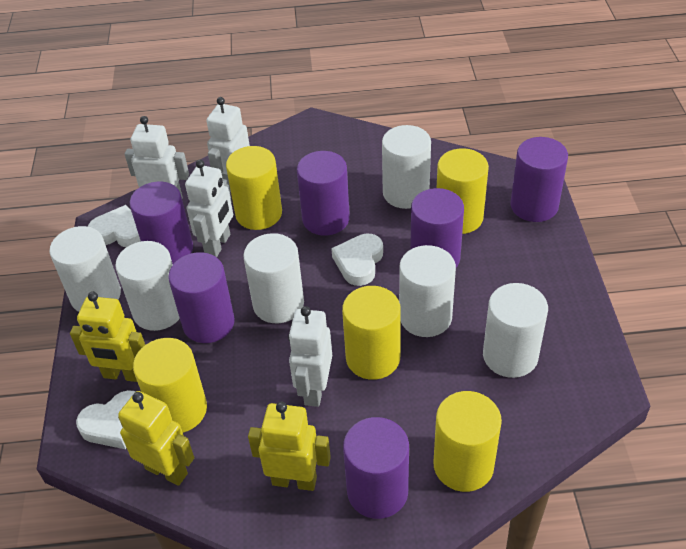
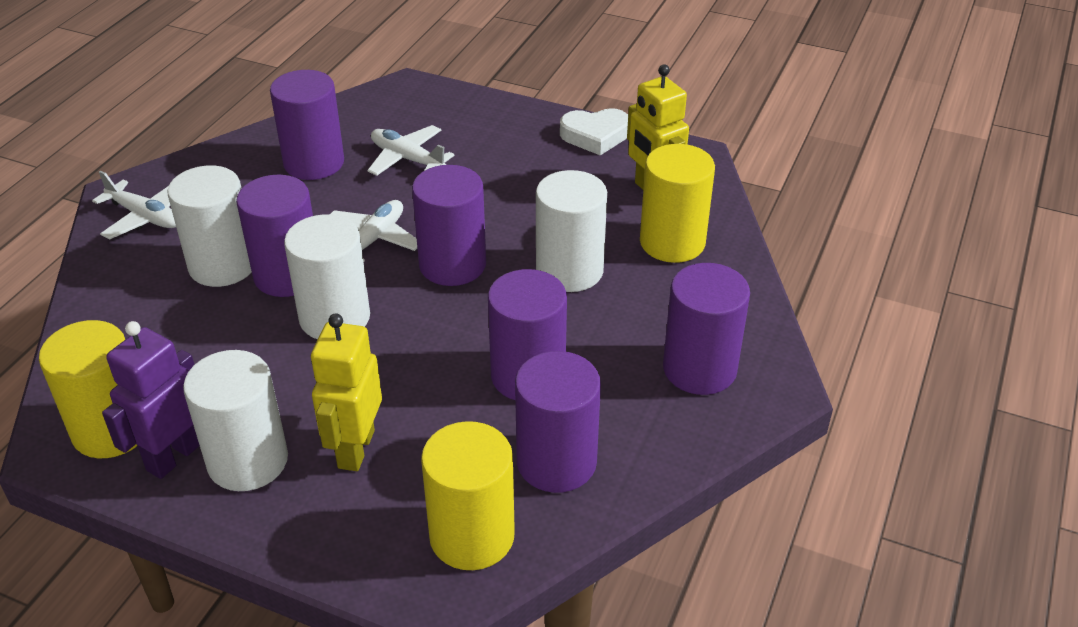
purple robot: none = 0 -> [102,321,200,479] = 1
white cylinder: [50,226,121,312] [115,241,180,331] [243,233,304,323] [382,125,431,209] [399,245,456,337] [483,283,548,378] = 6 -> [168,165,252,287] [183,350,288,491] [284,214,370,339] [536,170,607,292] = 4
white heart: [76,390,136,449] [88,205,141,247] [331,234,383,286] = 3 -> [560,108,628,155] = 1
white plane: none = 0 -> [92,171,176,239] [331,200,417,262] [367,125,454,176] = 3
white robot: [125,116,189,199] [185,159,233,257] [206,97,250,193] [288,306,332,407] = 4 -> none = 0
yellow cylinder: [133,338,207,432] [226,146,282,230] [342,286,401,380] [433,391,502,492] [437,148,489,234] = 5 -> [39,320,137,458] [421,421,515,570] [640,144,715,263] = 3
yellow robot: [70,292,145,382] [118,391,194,486] [248,402,331,491] = 3 -> [311,313,382,471] [627,65,689,190] = 2

